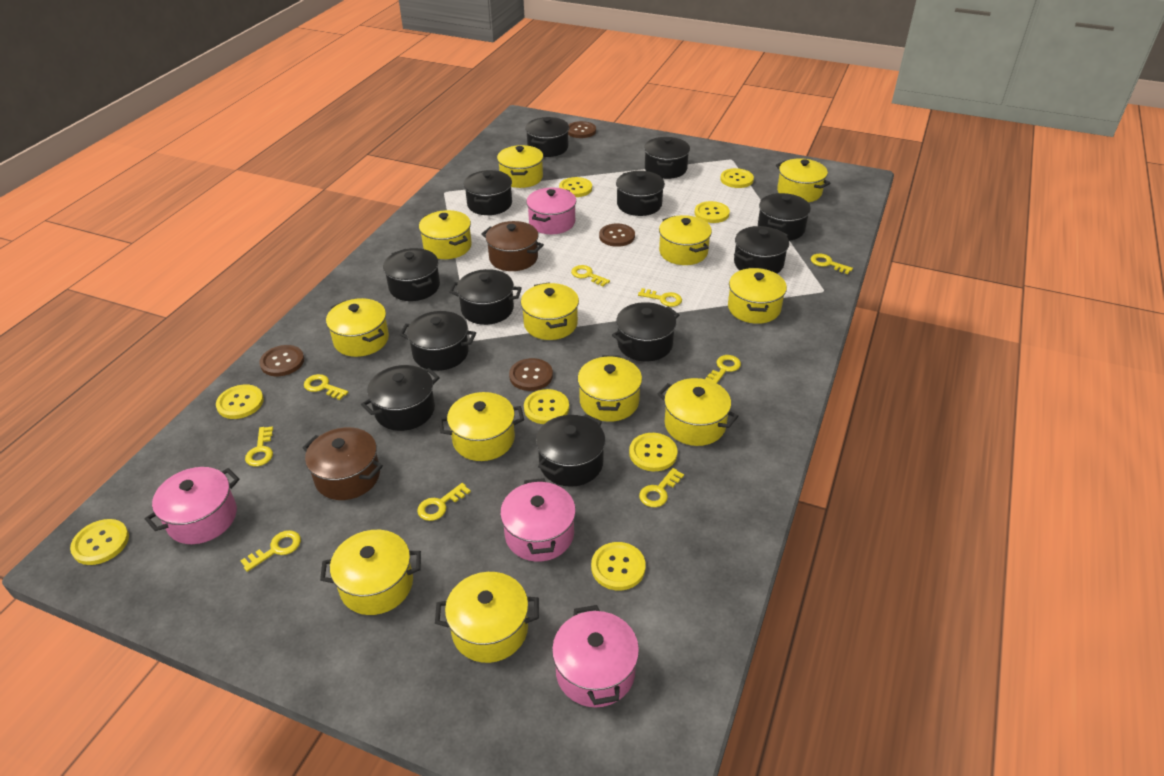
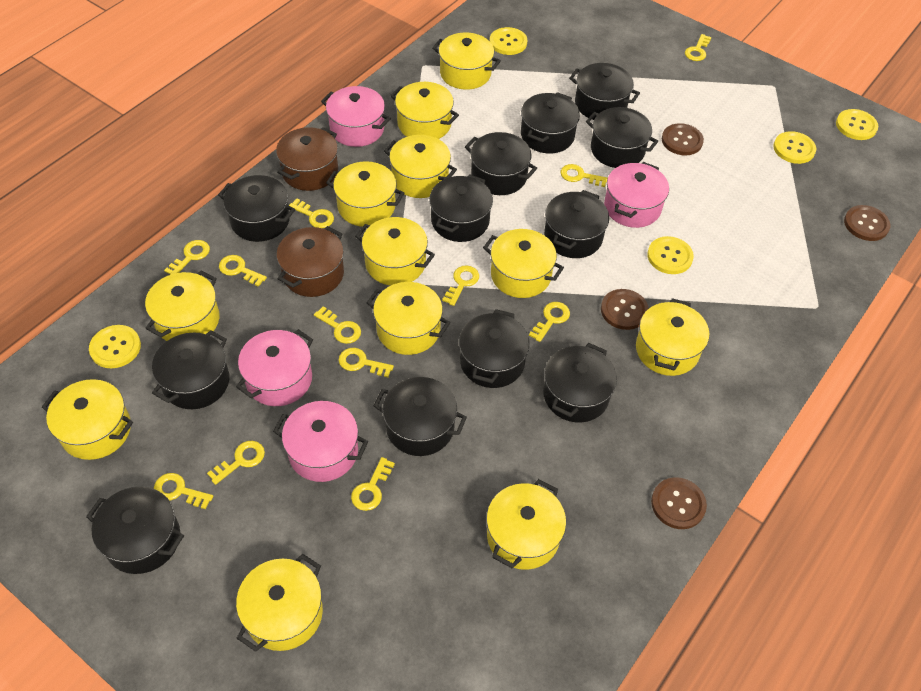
yellow button: [70,519,129,565] [216,384,264,419] [524,389,569,424] [559,177,592,197] [591,542,646,591] [629,433,678,471] [694,201,730,223] [720,168,754,188] = 8 -> [89,325,141,368] [490,27,527,55] [647,236,694,274] [773,131,816,164] [836,109,878,140] = 5
yellow key: [240,530,301,572] [245,426,273,466] [304,374,348,400] [417,483,471,521] [571,265,610,287] [638,288,682,307] [639,468,684,507] [705,355,741,383] [811,254,853,274] = 9 -> [154,473,213,509] [164,240,210,275] [207,441,265,485] [219,255,267,287] [289,198,334,228] [314,306,361,344] [339,348,394,377] [351,457,395,511] [442,265,479,306] [529,302,570,342] [561,164,608,187] [685,34,711,61] = 12

